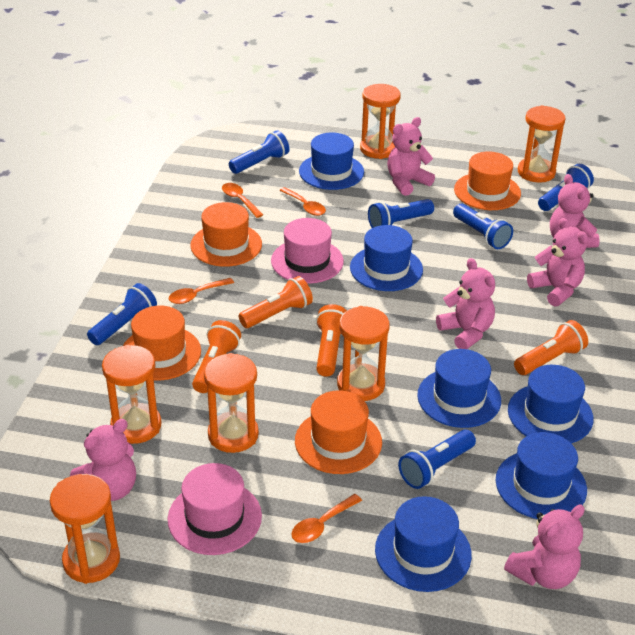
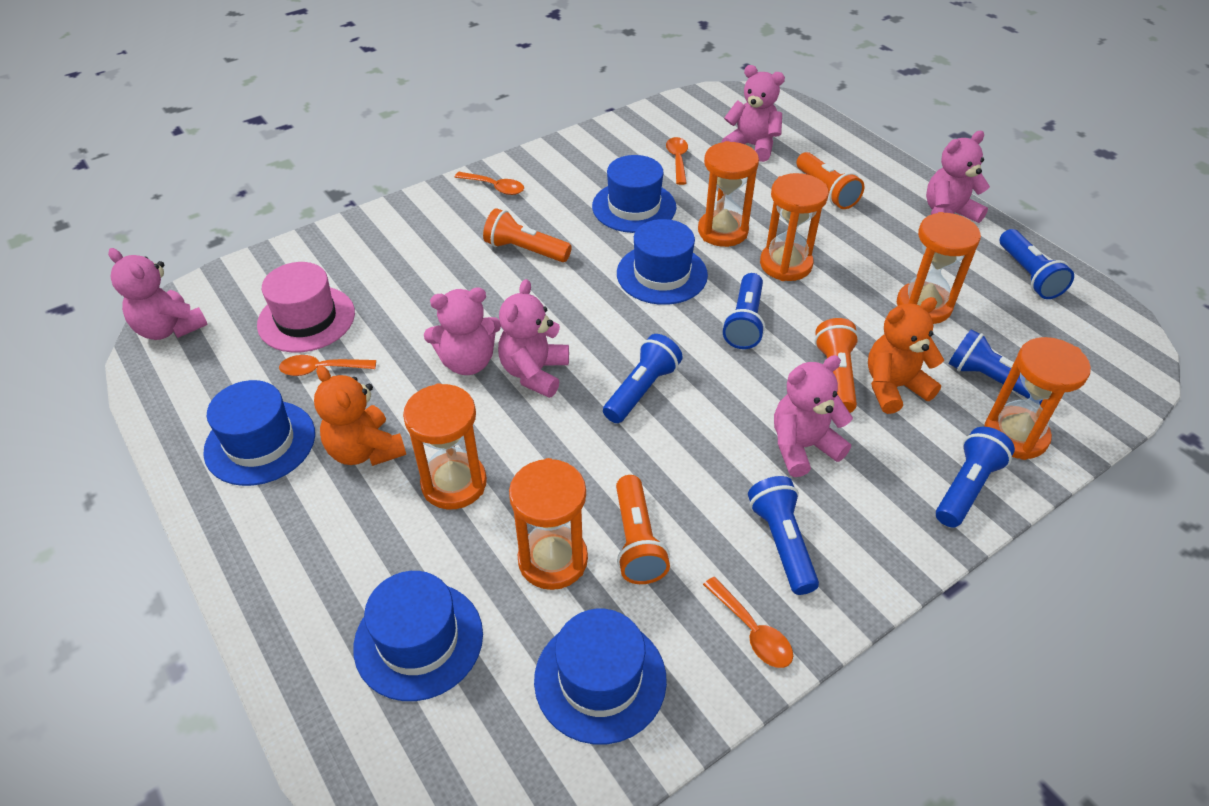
blue hat: [299,133,364,190] [350,225,423,291] [375,496,472,592] [417,349,501,428] [496,432,587,519] [508,365,593,443] = 6 -> [203,380,315,486] [353,571,483,701] [534,609,667,744] [592,155,676,233] [617,219,708,305] = 5
orange hat: [123,306,201,380] [190,202,262,267] [295,390,382,474] [454,151,521,210] = 4 -> none = 0
orange teddy bear: none = 0 -> [314,365,406,466] [868,297,944,414] = 2
pink hat: [168,463,262,555] [271,218,344,284] = 2 -> [257,262,355,352] = 1

